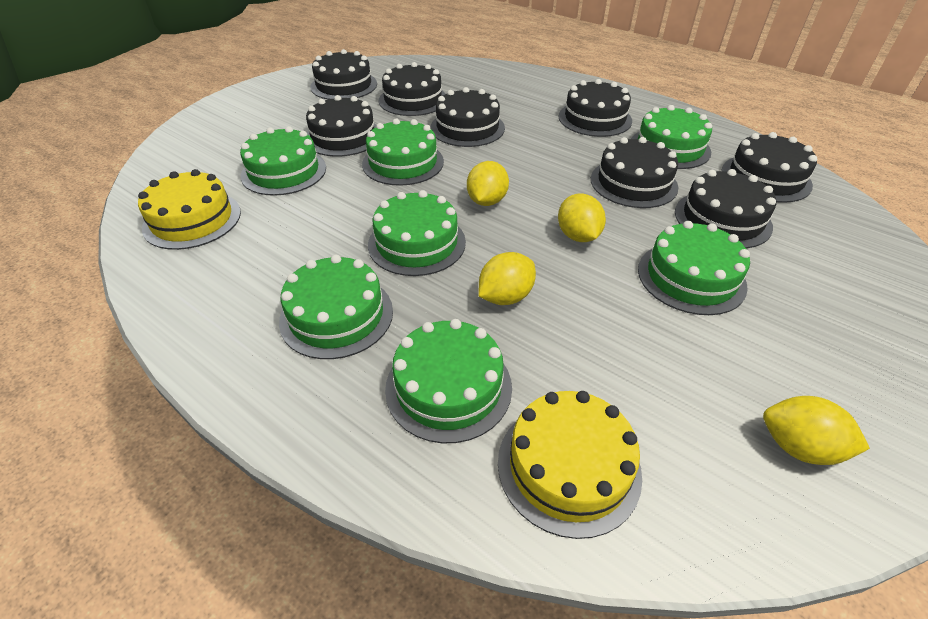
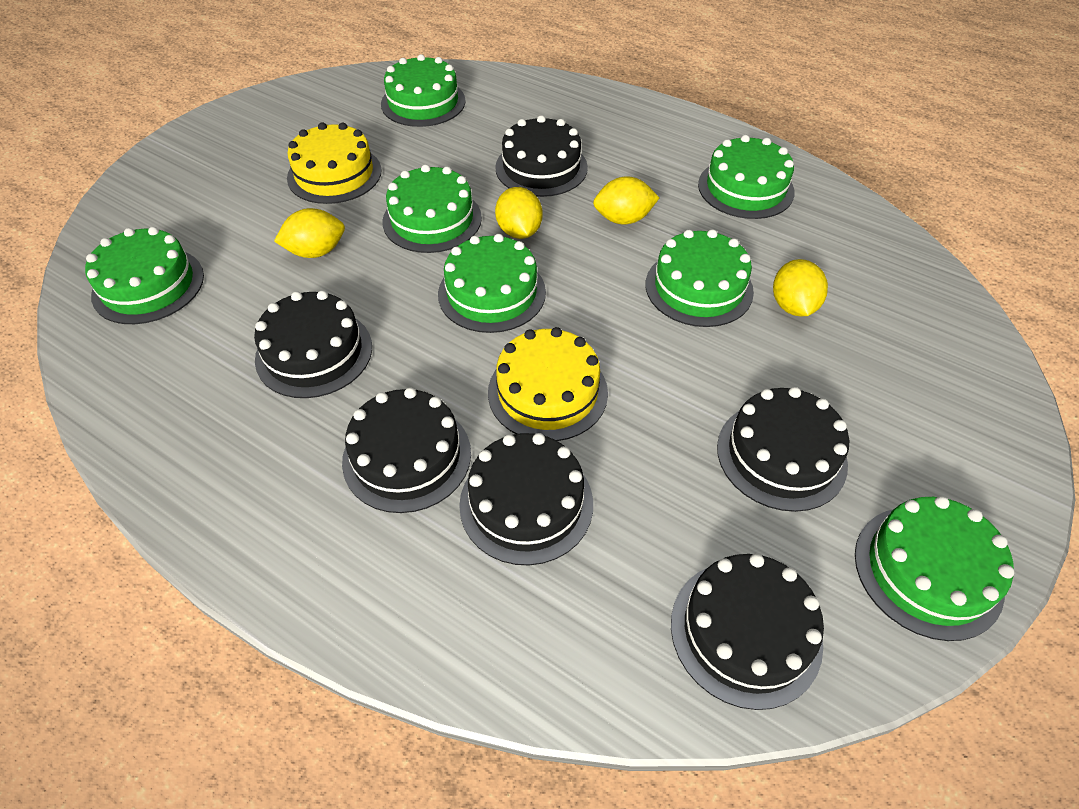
black cake: [306,95,376,157] [310,49,377,99] [379,62,446,116] [431,87,505,147] [559,79,632,137] [591,137,678,208] [675,169,776,248] [721,132,817,203] = 8 -> [254,290,372,398] [342,387,471,513] [459,433,593,565] [495,115,588,197] [671,554,824,710] [717,387,849,512] = 6

